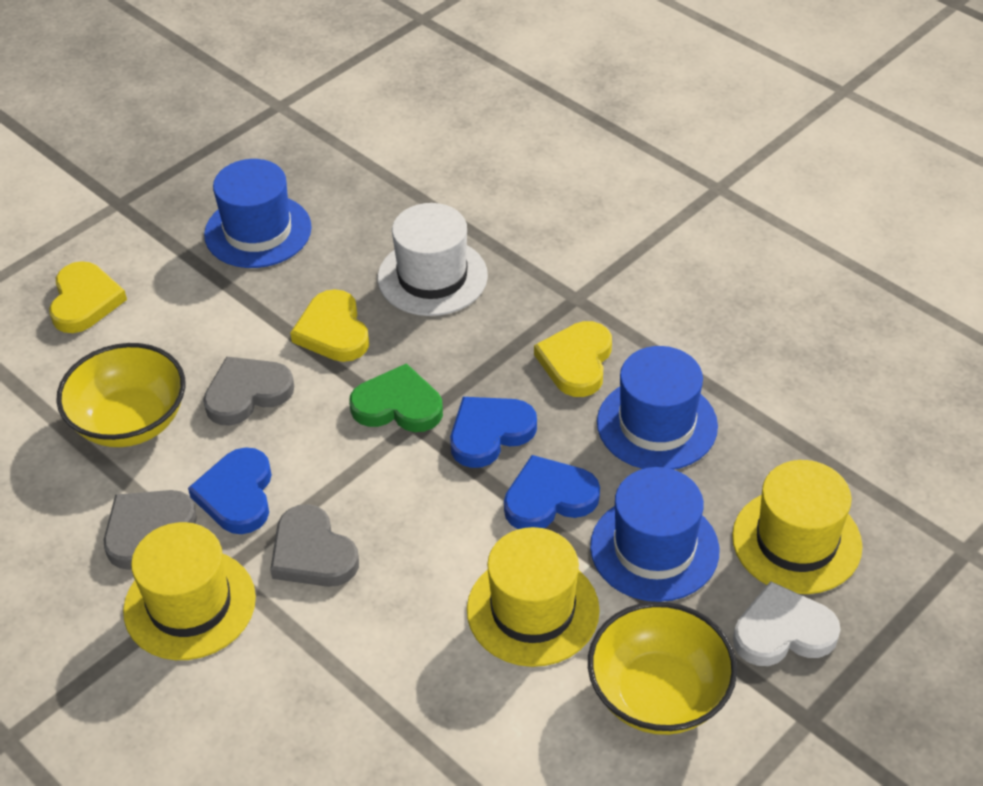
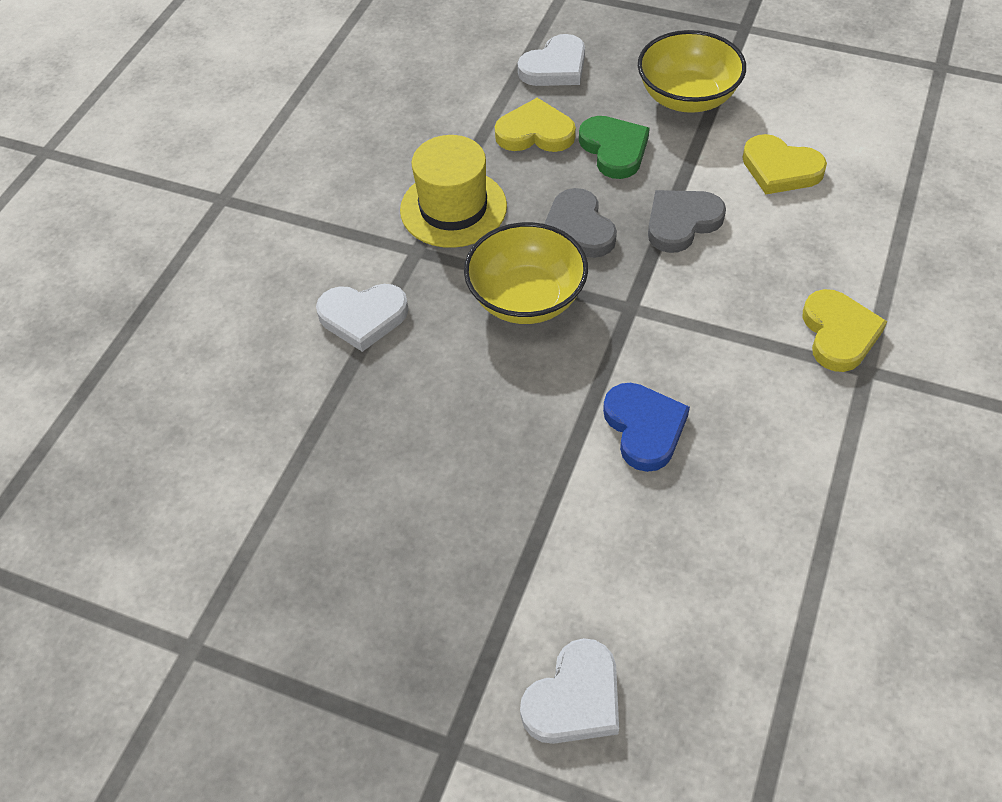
blue hat: [204,159,312,268] [590,467,719,602] [597,346,718,470] = 3 -> none = 0
blue heart: [188,447,272,534] [450,397,537,468] [504,455,600,529] = 3 -> [603,383,690,472] = 1
grey heart: [104,490,197,570] [203,356,294,426] [270,504,359,587] = 3 -> [544,188,617,258] [648,190,726,253] = 2
white hat: [378,203,488,316] = 1 -> none = 0
white heart: [733,581,841,666] = 1 -> [316,284,409,352] [518,34,585,86] [520,638,619,744] = 3
yellow hat: [123,522,256,660] [467,527,600,667] [732,460,863,594] = 3 -> [400,135,507,248] = 1

